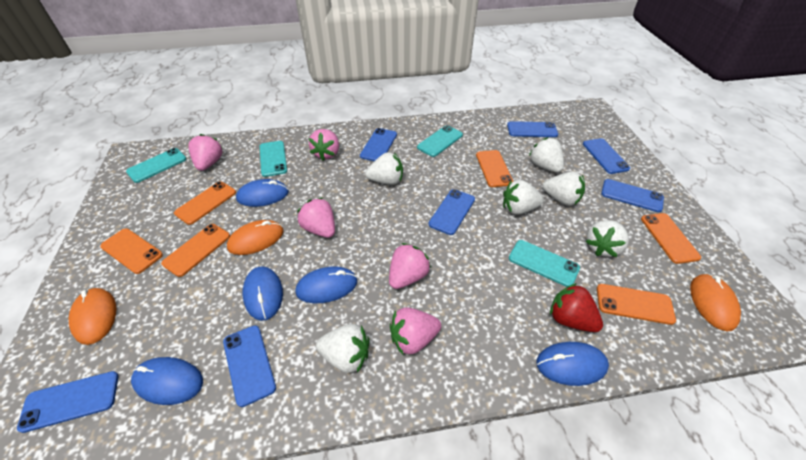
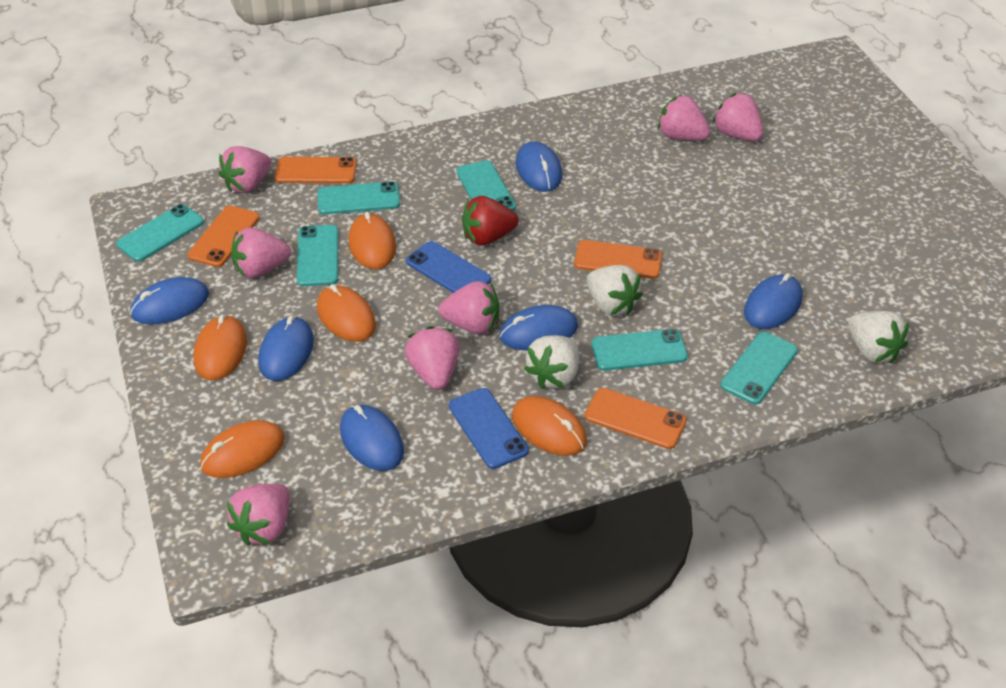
blue mouse: [131,357,203,405] [236,179,289,207] [242,266,283,321] [295,266,357,303] [536,342,609,386] = 5 -> [130,277,209,325] [258,316,314,381] [340,405,404,471] [499,305,578,351] [516,142,562,192] [744,273,803,329] = 6
blue phone: [17,371,118,433] [223,325,276,407] [360,128,397,161] [429,189,475,235] [507,121,558,137] [583,138,630,174] [601,179,664,212] = 7 -> [406,241,491,293] [449,388,529,469] = 2
orange mouse: [69,288,116,345] [227,220,284,255] [690,273,741,331] = 3 -> [193,315,247,380] [200,420,285,478] [317,284,376,342] [348,212,396,269] [512,396,587,456] = 5
orange phone: [100,228,163,274] [161,224,230,277] [174,182,236,225] [476,150,513,187] [597,284,676,325] [641,213,701,264] = 6 -> [187,206,260,267] [275,157,357,184] [574,240,662,279] [585,388,687,449] = 4
pink strawberry: [188,134,223,171] [297,198,335,238] [309,129,339,160] [389,243,431,289] [390,307,441,355] = 5 -> [218,146,271,193] [227,484,290,546] [231,227,291,278] [405,326,460,390] [439,281,499,334] [658,95,711,141] [713,93,763,141] = 7
turquoise phone: [126,148,187,183] [260,141,287,177] [417,125,463,157] [509,240,580,287] = 4 -> [116,204,204,262] [297,225,338,286] [318,181,400,214] [456,160,516,211] [592,329,688,371] [720,331,798,404] = 6
white strawberry: [316,324,369,373] [365,152,403,185] [503,180,544,215] [529,137,564,172] [543,171,585,206] [585,220,629,257] = 6 -> [524,335,579,389] [587,265,643,316] [848,311,909,363] = 3

